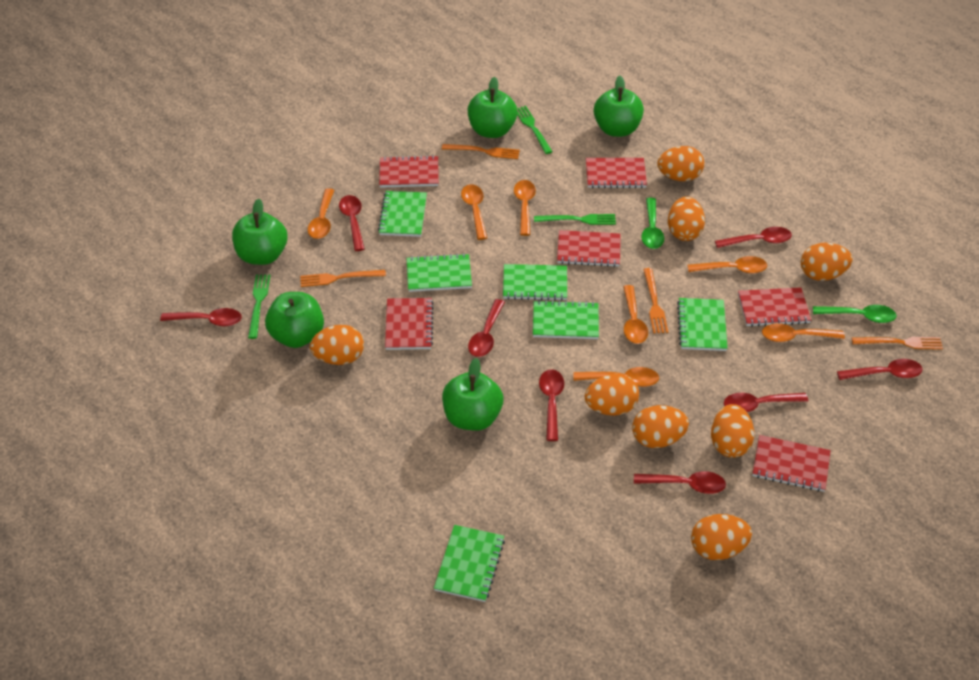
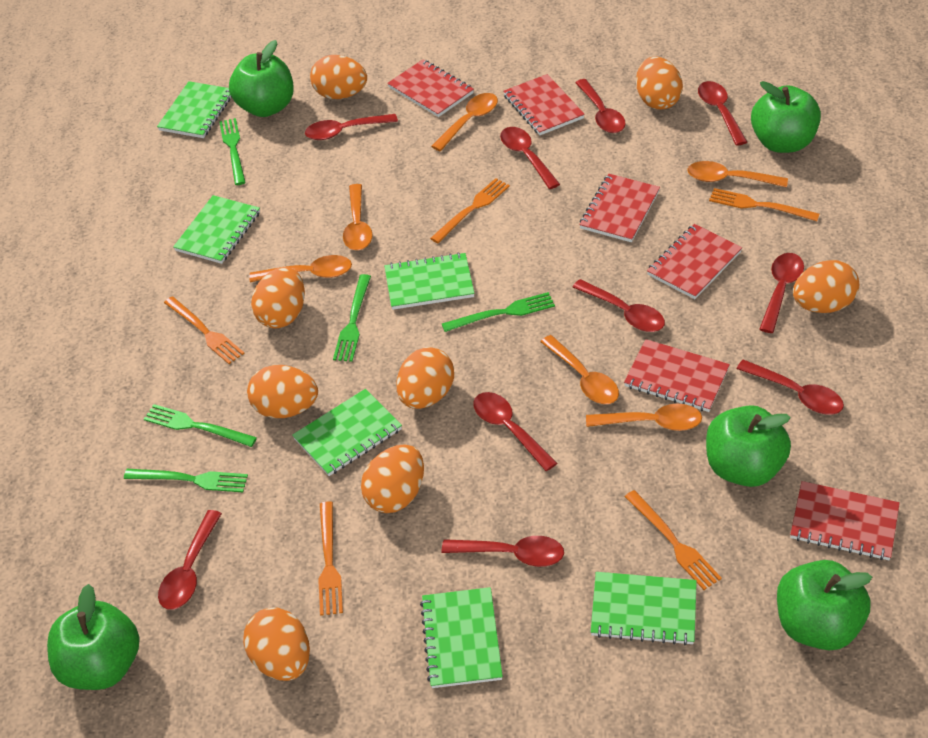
green fork: [248,274,271,339] [517,106,553,154] [534,214,616,225] = 3 -> [124,469,248,492] [144,404,257,447] [219,118,246,185] [333,274,371,362] [442,292,555,332] = 5
green spoon: [641,198,664,249] [813,305,897,323] = 2 -> none = 0
orange fork: [300,270,386,287] [442,144,520,159] [643,268,668,334] [852,337,943,350] = 4 -> [164,296,245,364] [318,501,343,616] [430,178,510,243] [625,490,722,590] [709,188,819,221] = 5
orange spoon: [308,188,334,239] [461,184,487,240] [514,180,536,236] [574,367,659,387] [623,285,648,344] [688,256,767,274] [762,323,845,342] = 7 -> [249,255,352,282] [343,184,373,250] [431,93,498,151] [540,335,619,404] [586,404,702,431] [687,161,788,187] = 6
red spoon: [160,308,242,327] [339,195,365,251] [468,299,505,357] [539,369,564,441] [634,471,726,494] [715,227,792,248] [724,393,808,412] [837,359,923,380] = 8 -> [158,510,222,610] [305,114,398,140] [442,536,564,567] [473,392,557,471] [500,127,560,189] [573,279,665,332] [575,79,626,133] [698,81,747,146] [736,359,844,415] [759,253,804,333] = 10

